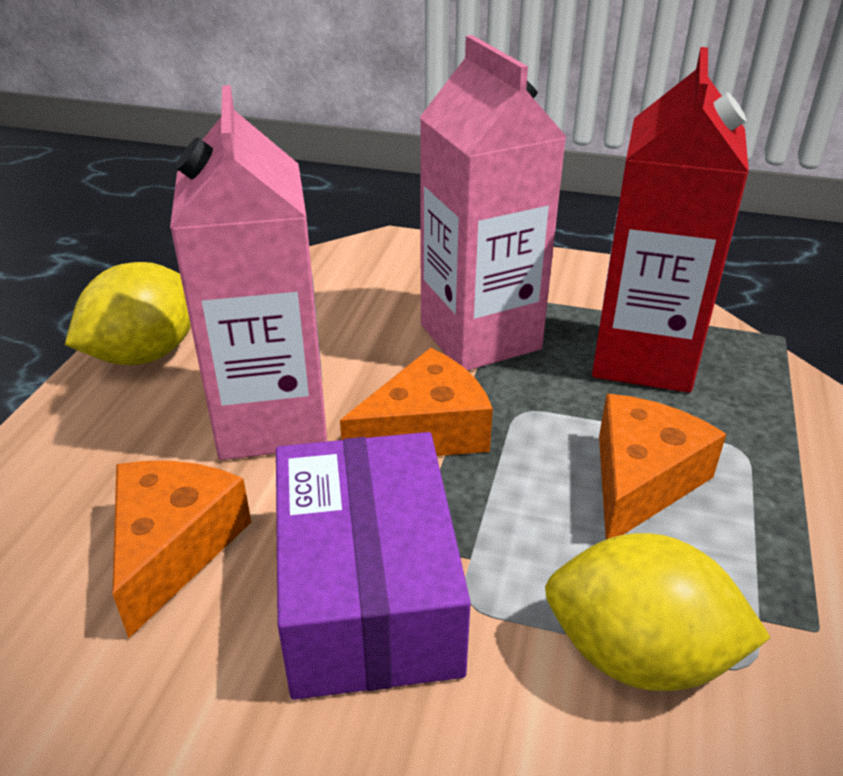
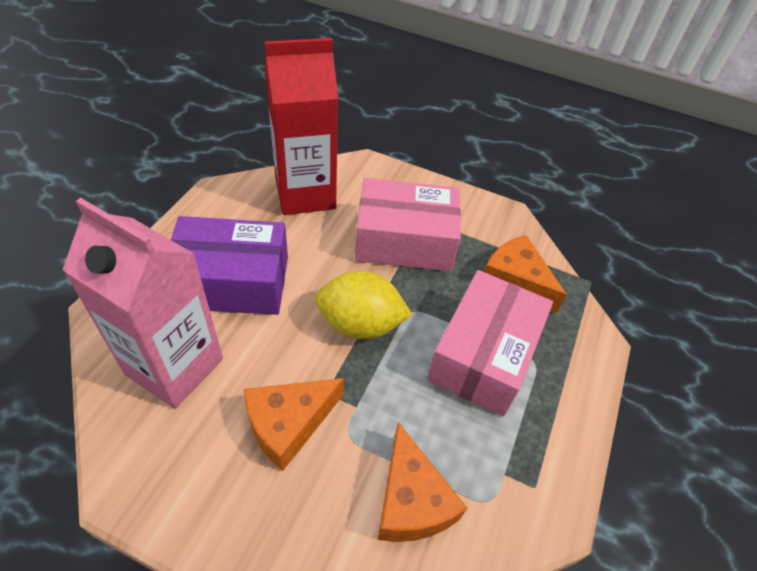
pink box: none = 0 -> [355,178,461,271] [427,270,553,416] = 2
pink carton: [170,85,327,460] [419,35,566,371] = 2 -> [63,198,223,409] = 1
yellow lemon: [65,262,191,365] [545,533,771,691] = 2 -> [315,271,412,339] = 1

